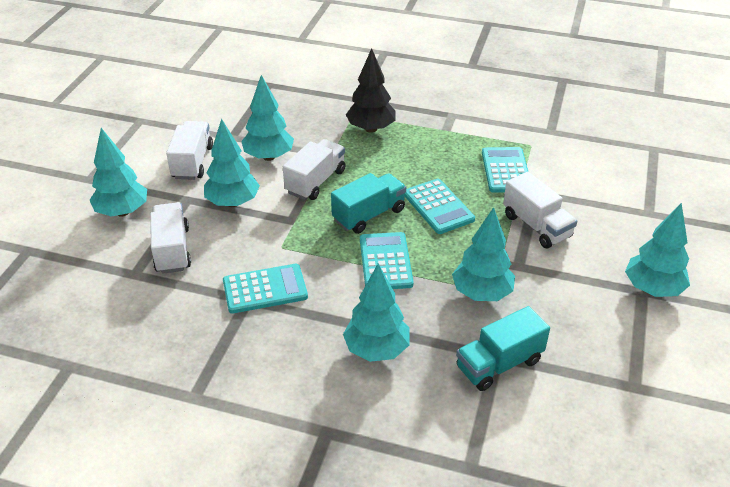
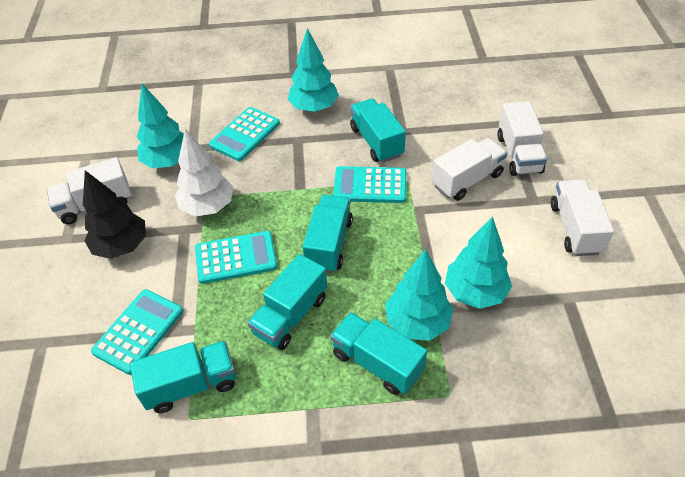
turquoise tree: [90,128,147,217] [204,119,260,207] [241,75,294,161] [343,263,410,362] [452,207,515,301] [625,203,690,297] = 6 -> [137,83,184,168] [288,28,339,112] [385,249,453,341] [445,216,512,309] = 4
turquoise truck: [331,173,406,234] [456,306,550,391] = 2 -> [130,341,236,413] [248,254,327,350] [303,195,353,273] [330,312,427,395] [350,99,406,163] = 5
white tree: none = 0 -> [175,129,233,217] = 1

